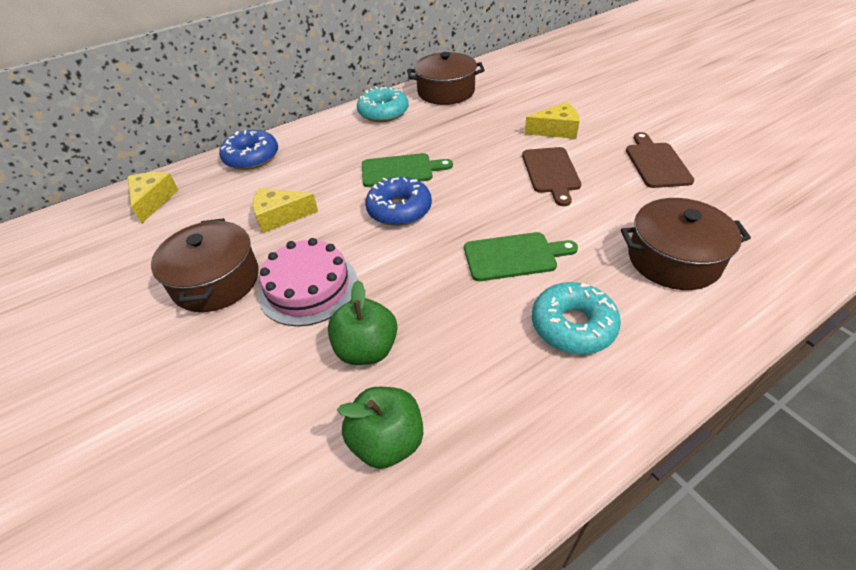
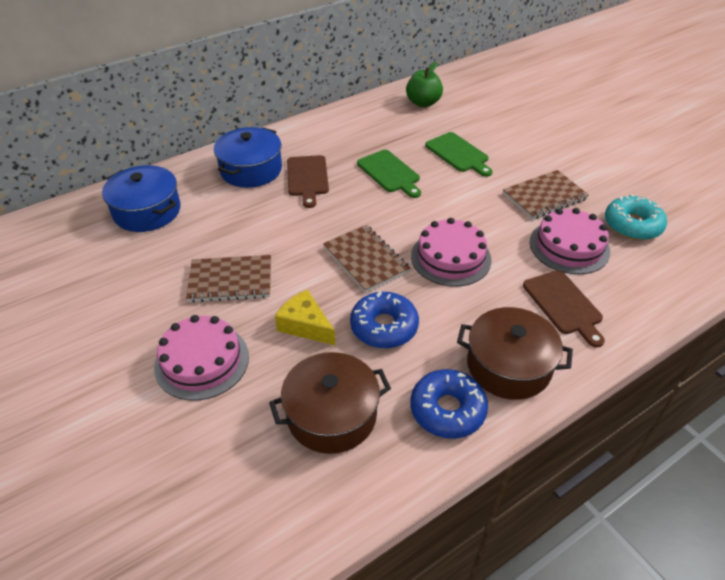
blue pot: none = 0 -> [102,165,180,232] [214,127,282,188] = 2
brown notebook: none = 0 -> [186,255,271,303] [323,225,411,293] [503,170,589,220] = 3
brown pot: [151,218,259,312] [407,52,485,105] [621,198,751,290] = 3 -> [269,352,391,454] [457,307,573,400] = 2
green apple: [328,280,397,365] [337,387,423,469] = 2 -> [406,62,443,107] = 1
pink cake: [258,238,358,326] = 1 -> [154,315,249,401] [411,218,492,287] [530,208,610,274] = 3
turquoise donut: [357,86,409,122] [532,282,621,354] = 2 -> [605,194,667,240] = 1
yellow cheese: [128,172,178,224] [253,188,318,233] [525,102,579,139] = 3 -> [275,289,335,345] = 1

